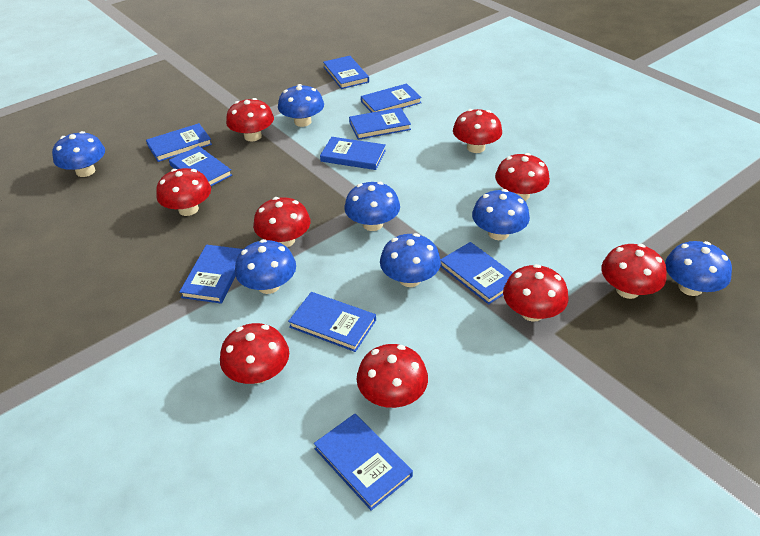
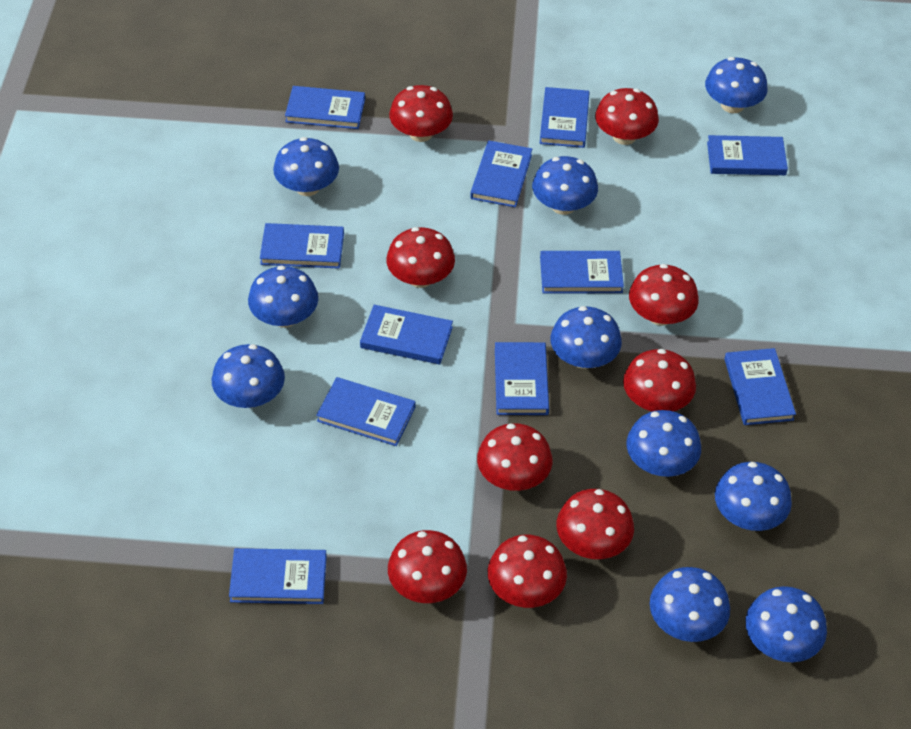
blue book: [146,123,212,162] [169,146,232,186] [179,245,243,304] [288,292,376,352] [314,414,413,511] [320,137,386,170] [323,56,369,89] [349,107,411,140] [361,83,422,113] [440,242,513,304] = 10 -> [229,548,327,604] [260,223,344,269] [285,86,365,129] [316,377,415,446] [360,305,453,364] [470,140,532,207] [495,342,549,415] [540,87,590,148] [540,251,624,294] [707,135,788,175] [724,348,796,425] = 11
blue mushroom: [52,131,105,177] [235,239,296,294] [278,84,324,127] [344,182,400,231] [380,233,441,287] [472,189,530,240] [665,241,732,296] = 7 -> [212,344,285,408] [248,266,318,328] [273,137,339,196] [532,156,598,215] [551,306,622,369] [627,410,701,477] [650,567,730,642] [705,57,768,113] [715,462,792,531] [746,586,827,662] = 10

